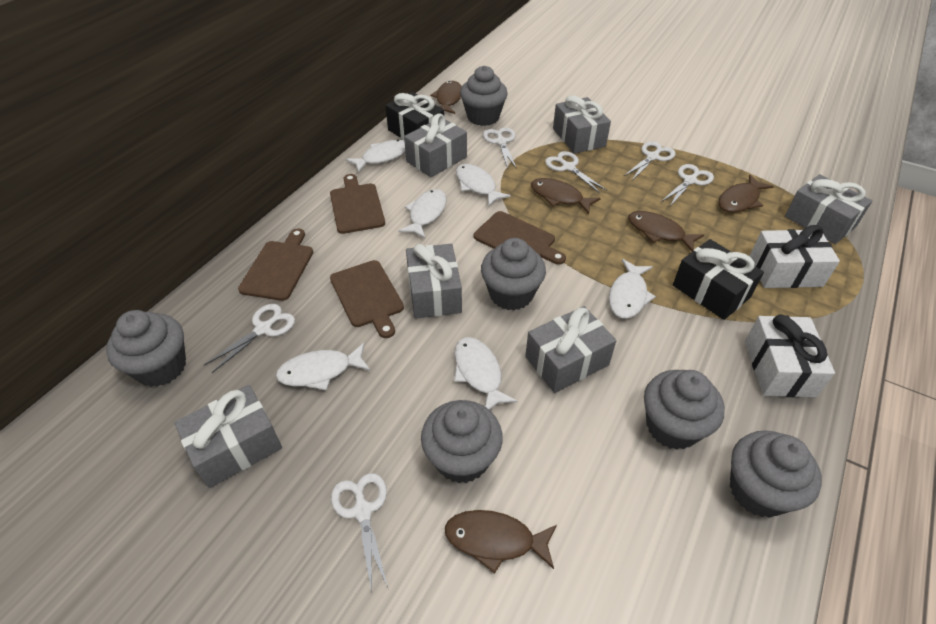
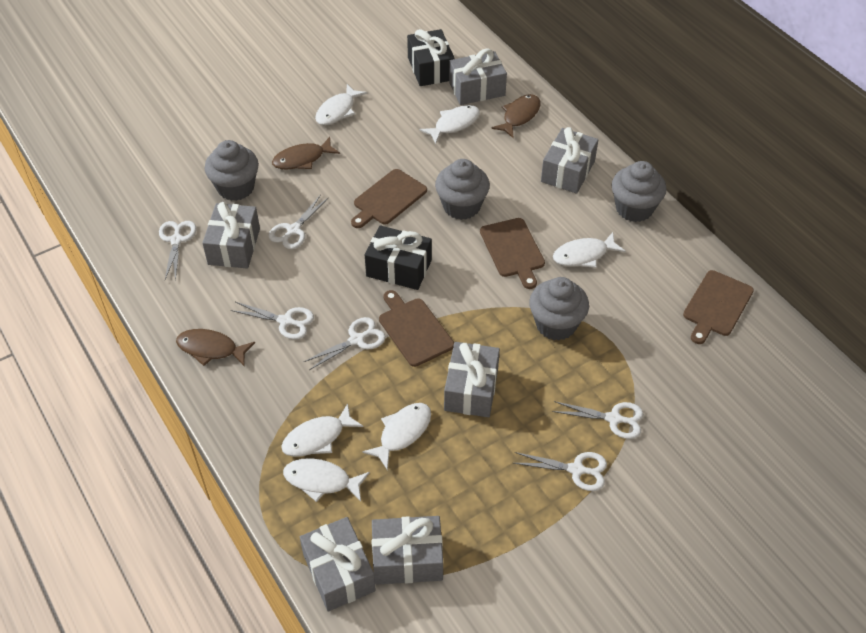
brown fish: [430,81,462,114] [445,510,557,574] [531,178,601,214] [628,211,704,252] [718,174,774,213] = 5 -> [176,329,255,367] [272,137,340,169] [491,94,541,138] = 3
grey cupcake: [106,310,186,387] [421,400,503,483] [460,66,508,126] [481,238,546,311] [644,370,725,450] [730,431,822,518] = 6 -> [204,140,259,201] [435,159,490,220] [529,277,589,340] [612,161,667,222] = 4
white gift: [745,314,835,397] [750,225,840,288] = 2 -> none = 0

